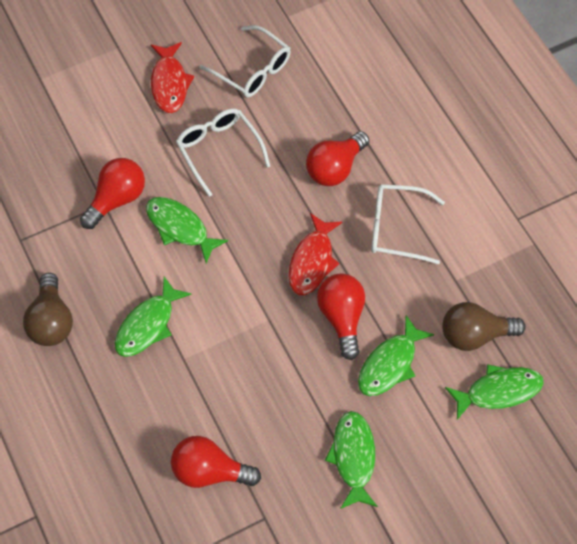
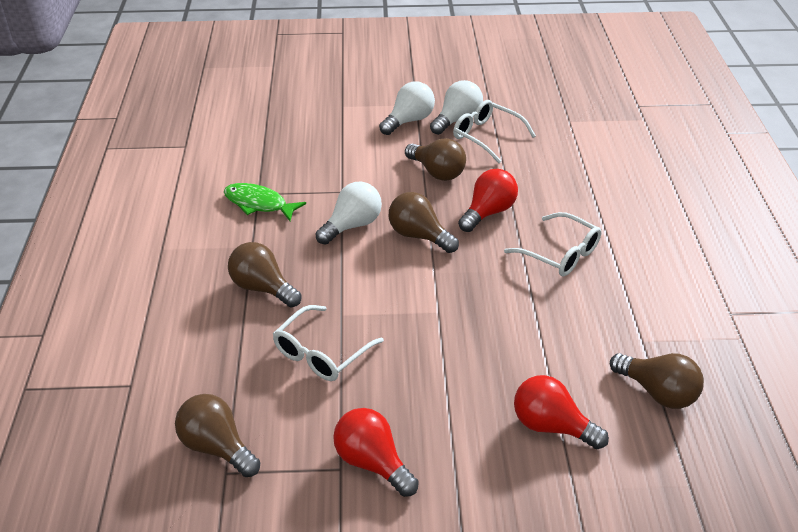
brown light bulb: [23,273,73,346] [442,302,526,351] = 2 -> [175,394,260,477] [228,242,301,307] [389,192,459,253] [405,138,466,181] [610,353,704,409] = 5
green fish: [115,277,192,357] [146,197,228,263] [325,411,378,509] [358,315,434,396] [445,364,544,420] = 5 -> [224,183,306,221] = 1
red fish: [151,42,194,113] [289,213,342,295] = 2 -> none = 0
red light bulb: [80,158,145,229] [171,436,261,488] [306,131,369,186] [317,273,365,360] = 4 -> [333,408,419,497] [458,169,518,232] [514,375,609,449] = 3
white light bulb: none = 0 -> [315,182,382,245] [379,81,435,135] [430,80,483,135] = 3

